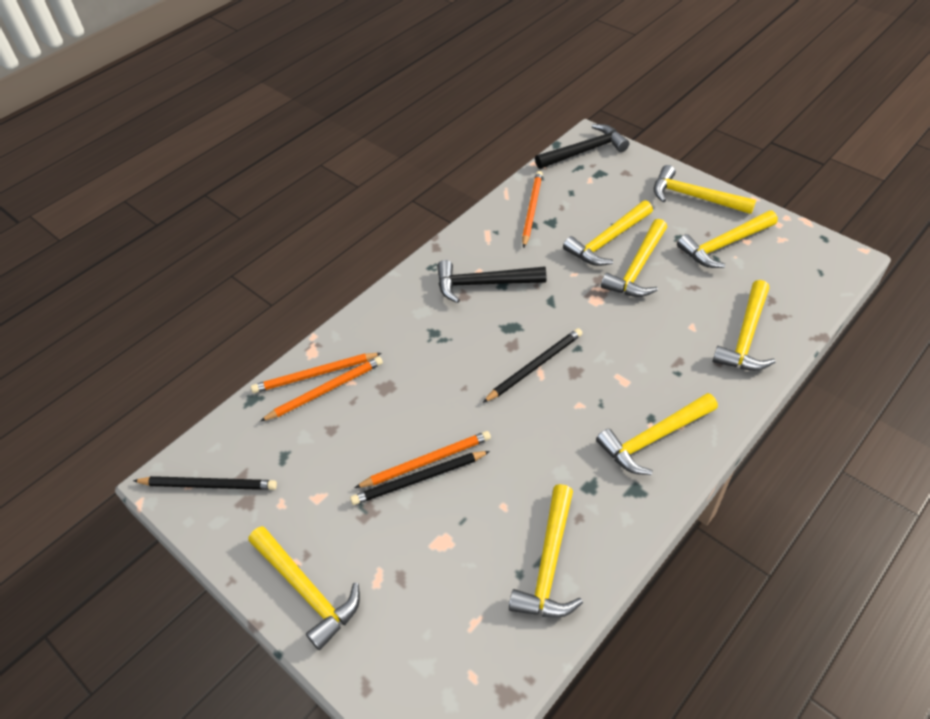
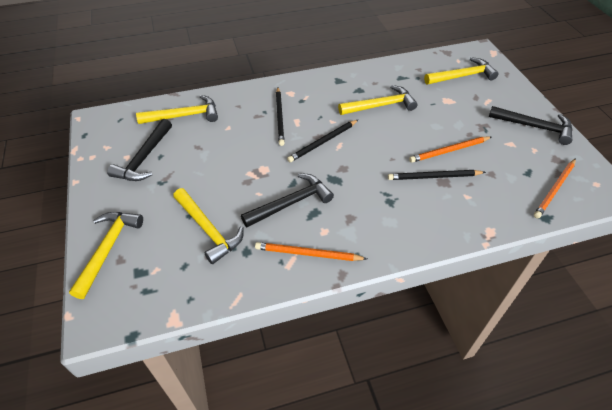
black hammer: [437,260,546,303] [535,124,629,169] = 2 -> [107,119,172,181] [241,174,334,227] [489,106,572,145] = 3
orange pencil: [251,353,382,393] [260,357,383,421] [355,431,491,488] [522,171,543,248] = 4 -> [255,242,367,261] [409,136,491,163] [534,158,576,219] = 3
yellow hammer: [248,526,360,650] [509,484,583,618] [563,200,653,266] [596,393,718,475] [601,219,667,297] [654,165,756,214] [677,210,778,268] [712,280,776,371] = 8 -> [69,212,143,299] [136,95,218,124] [173,188,244,264] [338,85,417,115] [424,57,499,85] = 5

